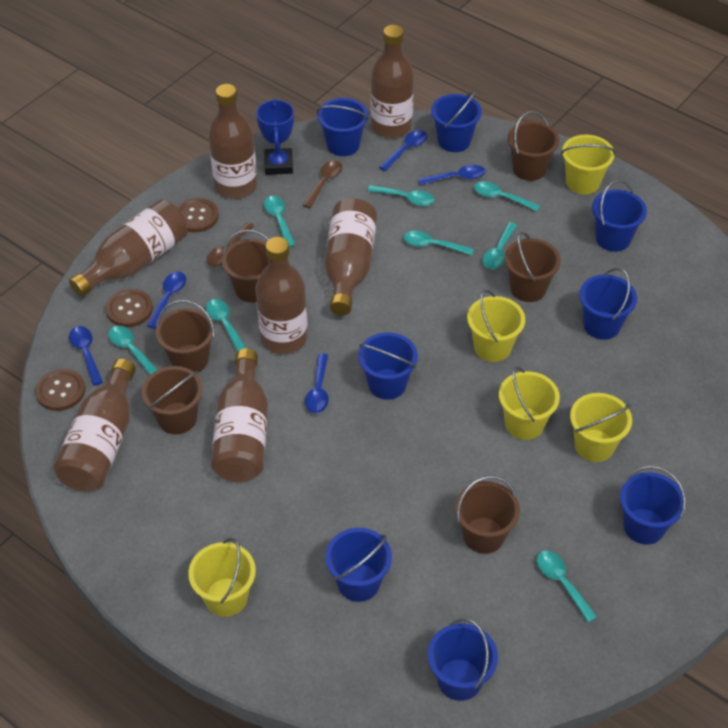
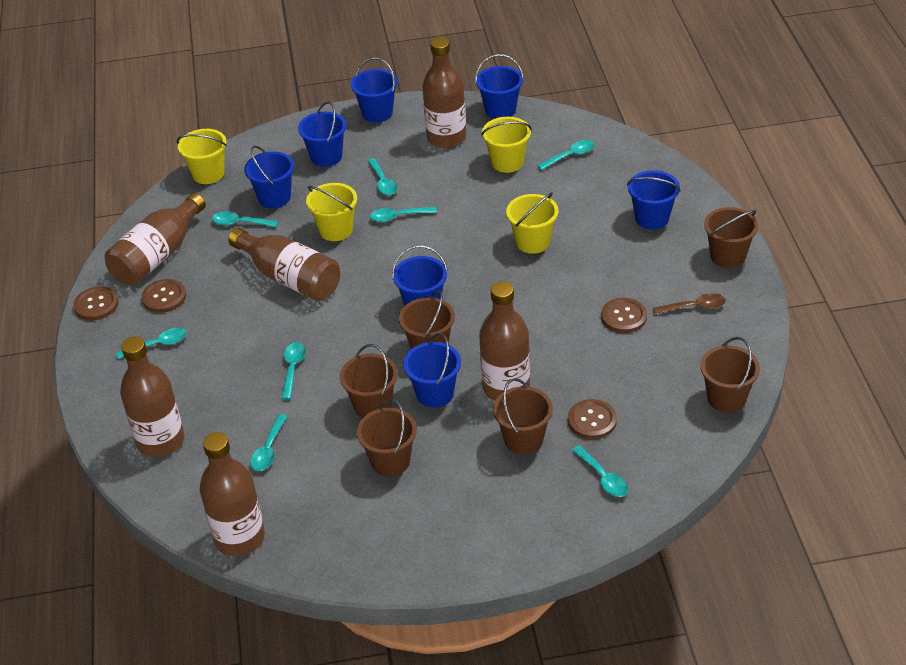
blue bucket: [317,98,369,156] [325,528,392,602] [358,332,418,400] [428,618,498,701] [431,90,482,152] [579,268,637,340] [592,180,647,252] [620,466,686,544] = 8 -> [244,145,294,208] [298,101,346,167] [351,57,398,123] [392,245,448,306] [403,333,461,408] [475,54,524,119] [627,170,681,229] = 7
blue spoon: [69,326,103,386] [147,272,186,329] [305,353,328,413] [379,130,427,171] [418,165,485,185] = 5 -> none = 0
blue trophy: [256,99,294,175] = 1 -> none = 0
brown bottle: [53,359,136,492] [69,199,188,297] [208,84,257,199] [211,349,268,482] [256,237,308,354] [324,198,377,315] [371,25,414,138] = 7 -> [105,193,206,285] [120,336,184,457] [200,432,265,556] [228,228,340,301] [422,37,466,148] [479,281,530,401] = 6
brown button: [35,369,85,411] [106,289,153,327] [177,198,219,232] = 3 -> [73,286,119,321] [141,279,186,313] [568,399,617,439] [601,298,647,333] = 4
brown spoon: [207,222,254,267] [303,160,342,208] = 2 -> [653,293,726,314] = 1
yellow bucket: [188,538,256,617] [467,290,525,362] [499,366,560,440] [561,135,616,195] [570,393,632,462] = 5 -> [177,129,227,184] [306,183,357,241] [481,117,532,173] [506,192,558,254] = 4

